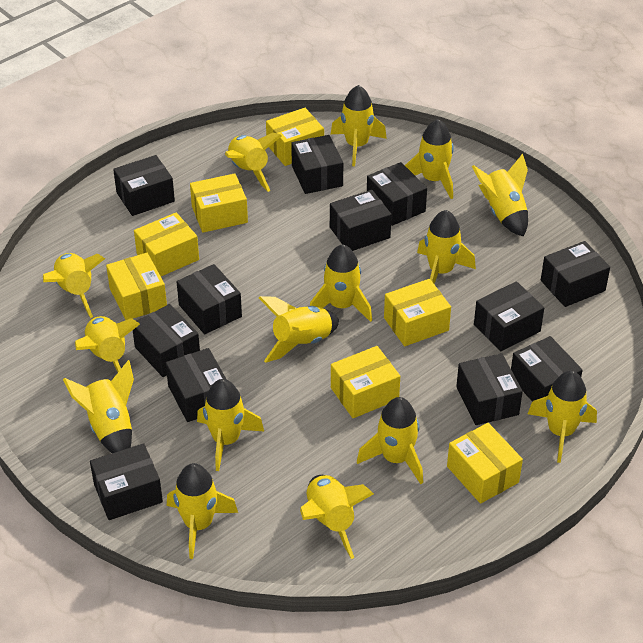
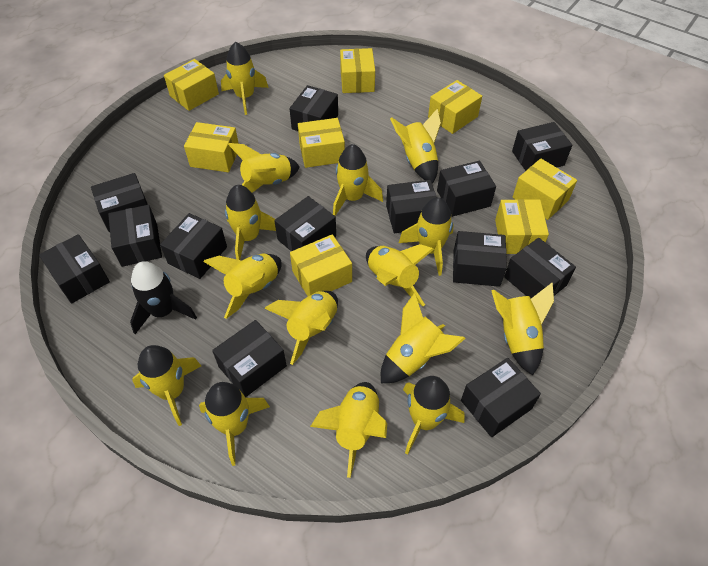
black box: [90,443,163,520] [113,155,175,216] [133,304,200,377] [166,348,227,422] [177,264,242,334] [291,135,343,194] [330,190,392,251] [367,162,427,226] [456,353,523,425] [474,281,544,351] [511,336,583,402] [541,241,610,307] = 12 -> [39,234,110,304] [91,173,148,232] [108,205,162,267] [160,213,227,279] [212,320,287,397] [274,196,336,251] [289,85,338,131] [386,180,436,233] [437,161,496,217] [453,231,507,287] [461,358,541,437] [504,238,576,298] [512,122,572,171] = 13
black rocket: none = 0 -> [130,261,197,334] = 1
yellow box: [106,253,167,320] [134,212,199,276] [190,173,248,233] [266,108,324,166] [331,346,400,418] [384,279,451,346] [447,423,523,504] = 7 -> [164,59,219,111] [184,122,239,172] [290,234,352,296] [298,118,345,168] [340,48,375,93] [428,80,482,134] [495,199,549,254] [513,158,577,220] = 8

